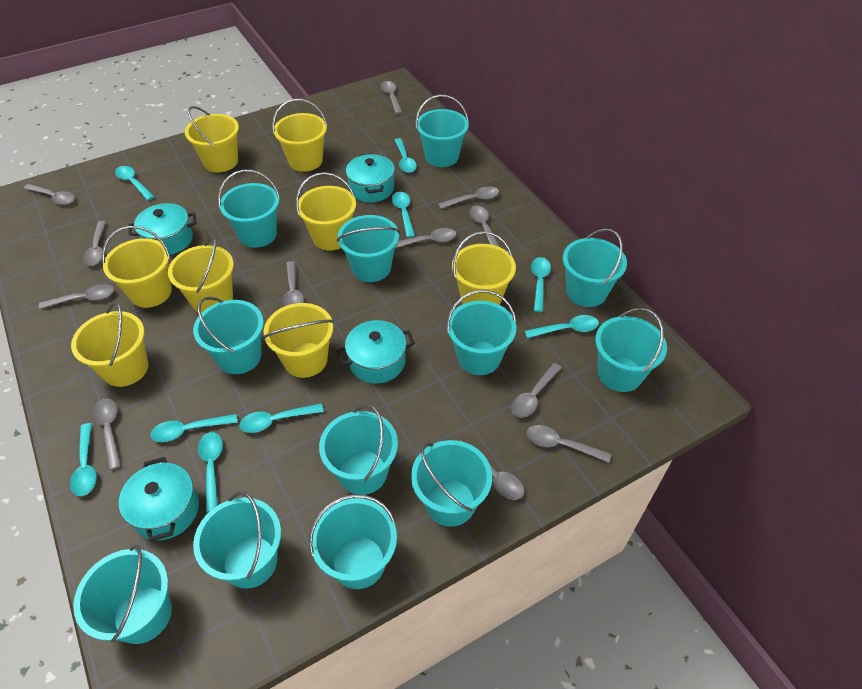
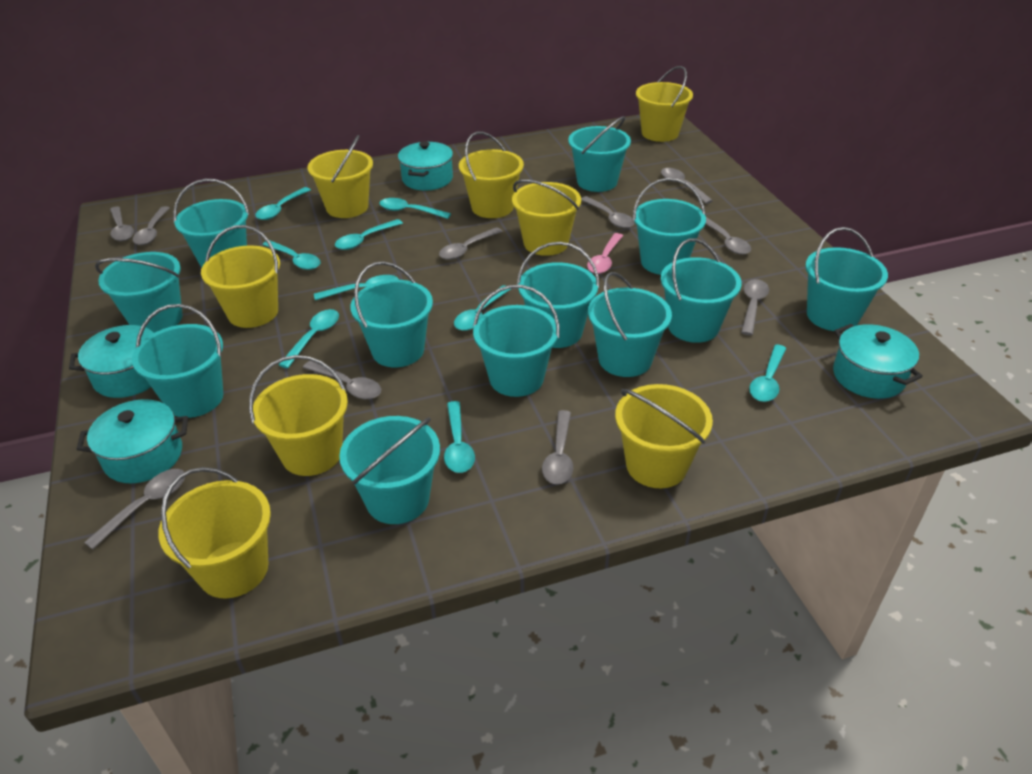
grey spoon: [24,184,75,205] [39,284,114,309] [83,221,106,266] [93,398,121,470] [283,261,304,306] [380,81,403,114] [395,228,456,248] [438,186,499,209] [459,440,524,500] [469,205,499,247] [511,363,562,417] [526,425,611,463] = 12 -> [84,469,185,549] [110,206,134,241] [133,206,170,245] [303,361,381,399] [439,227,503,260] [542,410,573,484] [581,196,634,228] [661,168,713,204] [706,217,751,255] [741,279,769,335] = 10
pink spoon: none = 0 -> [587,233,623,274] = 1

